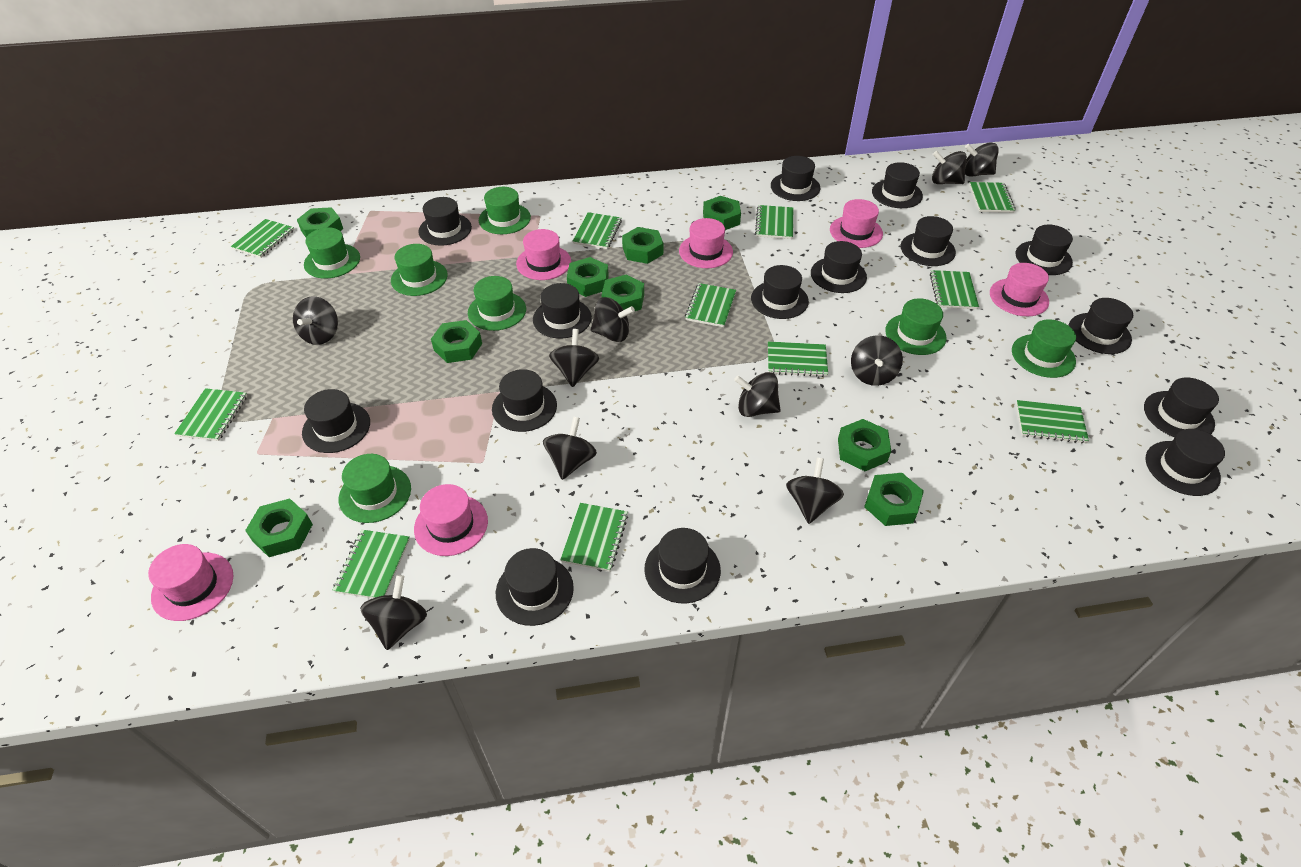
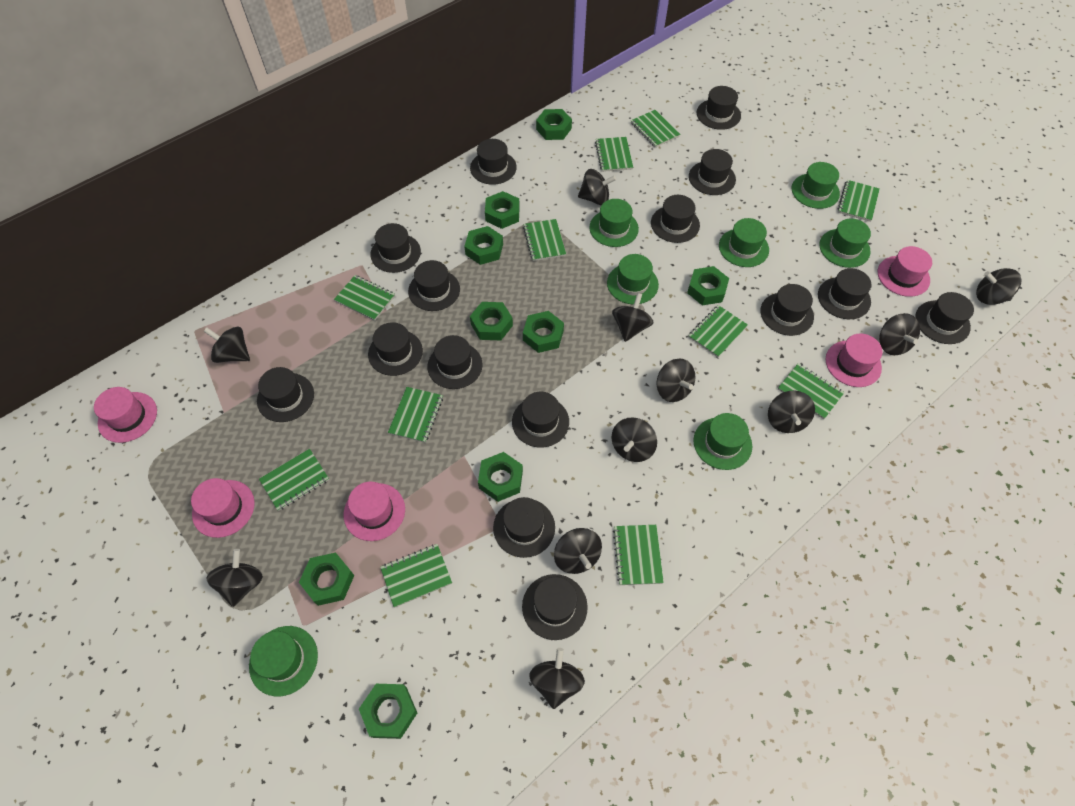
black spinning top: [293,296,338,345] [360,575,427,650] [543,417,597,480] [549,329,599,387] [591,297,635,342] [734,372,781,417] [786,457,844,524] [851,335,903,386] [932,151,967,184] [965,142,999,177] = 10 -> [203,327,250,363] [207,549,263,607] [529,648,585,709] [554,528,602,574] [578,169,616,205] [612,293,653,342] [612,417,657,462] [657,358,695,402] [768,391,815,433] [879,313,920,355] [976,268,1022,305] = 11
pink hat: [148,544,233,621] [414,484,488,556] [516,229,571,280] [679,218,733,268] [830,199,883,248] [990,263,1049,316] = 6 -> [94,387,157,443] [191,478,255,538] [344,482,405,541] [826,333,883,387] [878,246,932,297] = 5

